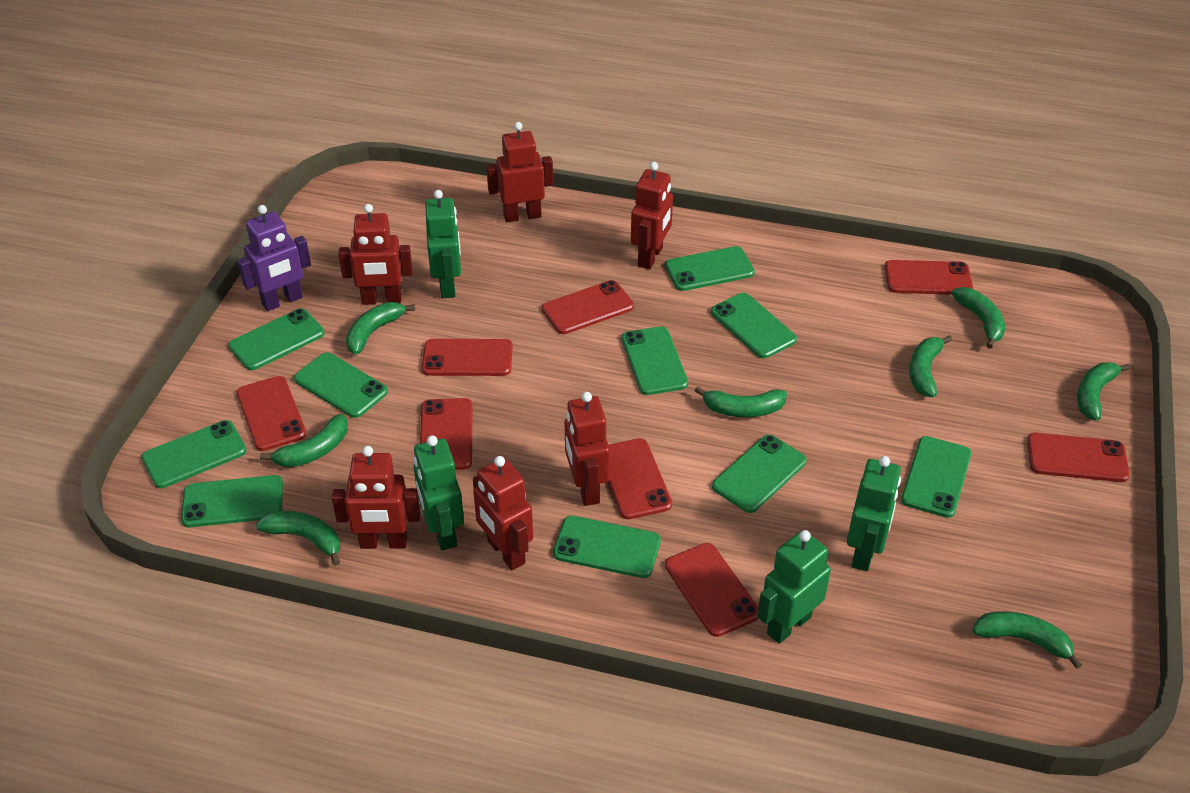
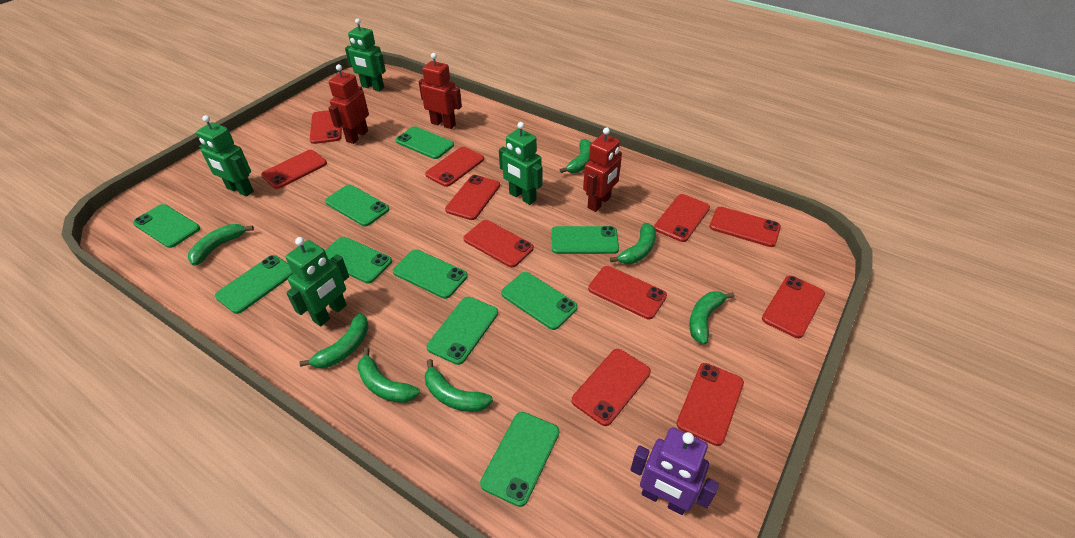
green banana: [256,511,340,566] [260,414,348,468] [346,302,415,355] [695,386,787,417] [909,335,952,397] [952,287,1005,349] [972,611,1082,669] [1077,362,1130,421] = 8 -> [188,224,254,266] [300,313,369,368] [357,347,420,403] [425,359,493,412] [560,139,592,173] [610,223,656,264] [689,291,734,344] = 7
red phone: [236,376,307,451] [420,398,473,470] [422,339,513,376] [542,280,634,334] [608,438,672,519] [665,543,759,637] [885,260,973,295] [1027,433,1130,482] = 8 -> [261,150,327,189] [310,110,342,144] [425,147,484,187] [445,175,500,220] [464,220,534,268] [572,349,651,426] [588,266,667,319] [654,194,710,242] [676,363,744,446] [710,207,781,247] [762,276,825,338] = 11
red robot: [331,446,421,549] [338,204,413,305] [473,456,533,570] [486,122,553,222] [564,392,610,506] [631,162,673,269] = 6 -> [328,64,369,144] [419,53,462,129] [583,127,622,212] = 3

